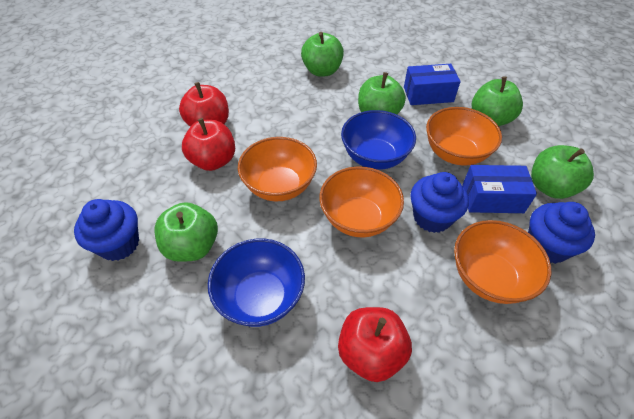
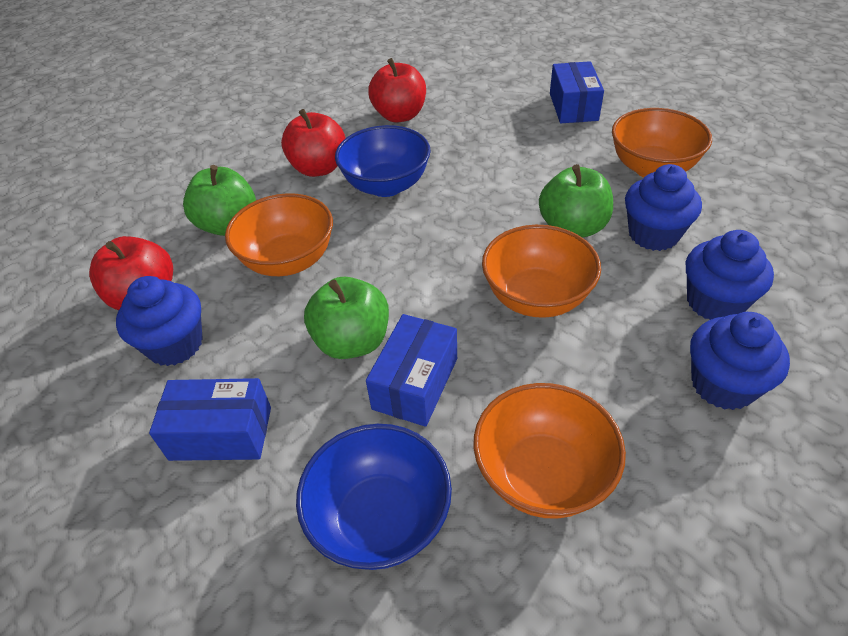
blue box: [404,64,460,105] [462,165,537,213] = 2 -> [149,378,271,461] [366,314,457,427] [550,61,604,123] = 3
blue cupcake: [74,199,139,261] [411,172,469,233] [528,202,595,264] = 3 -> [116,276,203,366] [625,164,702,251] [686,230,774,320] [690,312,790,410] = 4
green apple: [155,202,218,262] [301,32,344,77] [358,72,406,114] [472,76,523,126] [531,145,594,199] = 5 -> [183,165,256,236] [304,277,389,359] [539,164,613,238] = 3

